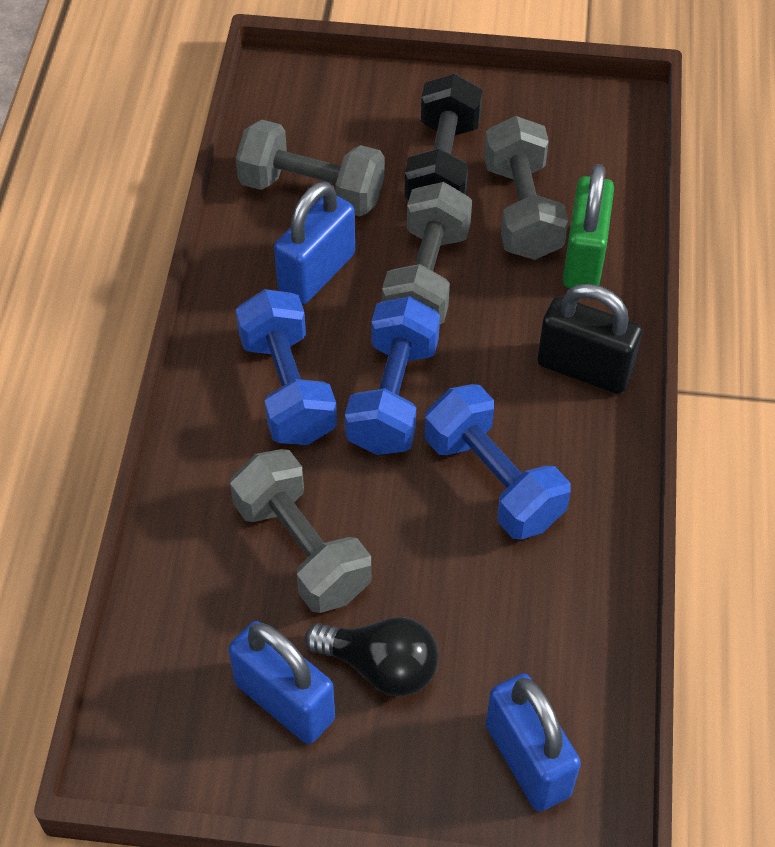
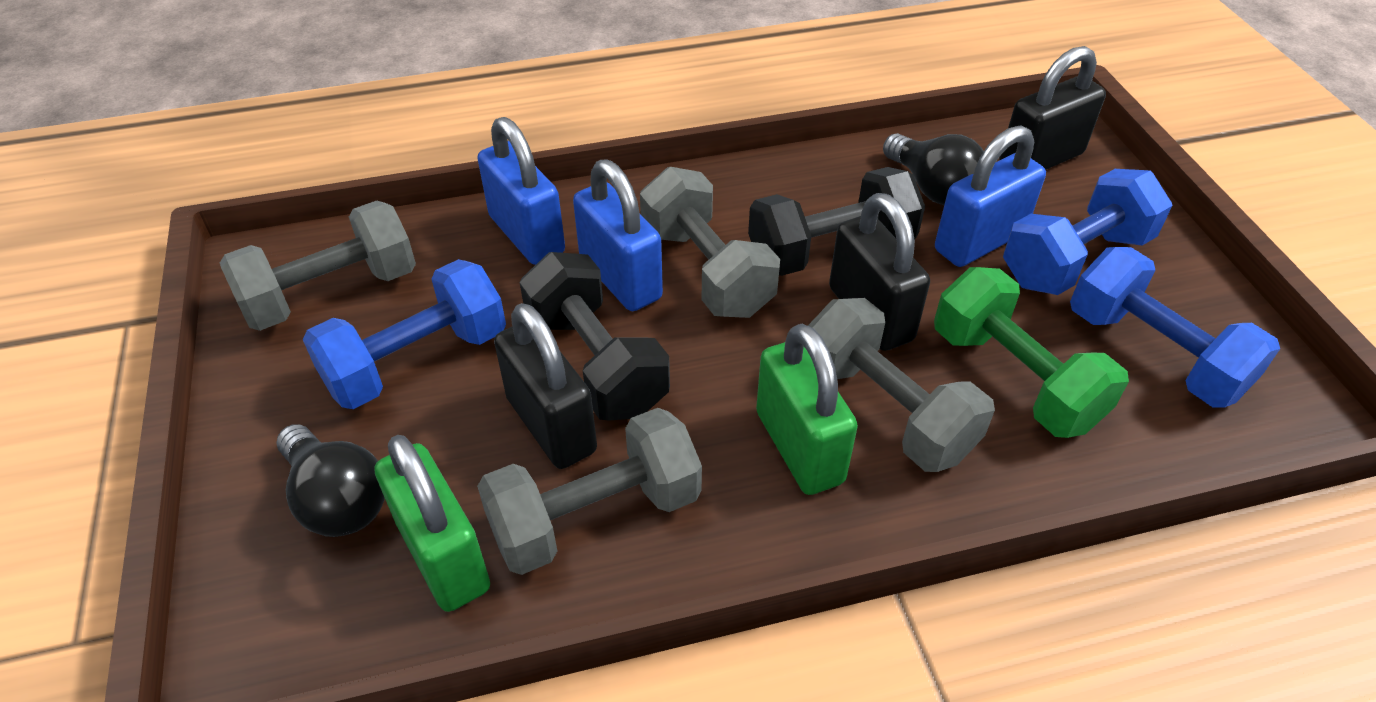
black dumbbell: [405,74,483,200] = 1 -> [520,252,670,421] [748,167,925,276] = 2
black light bulb: [305,617,438,697] = 1 -> [277,424,385,537] [883,133,984,205] = 2
black padlock: [537,284,642,394] = 1 -> [494,303,597,469] [829,193,930,351] [999,46,1106,170] = 3
green dumbbell: none = 0 -> [934,267,1129,438] = 1
green padlock: [563,164,614,288] = 1 -> [374,435,490,612] [756,324,858,495] = 2

